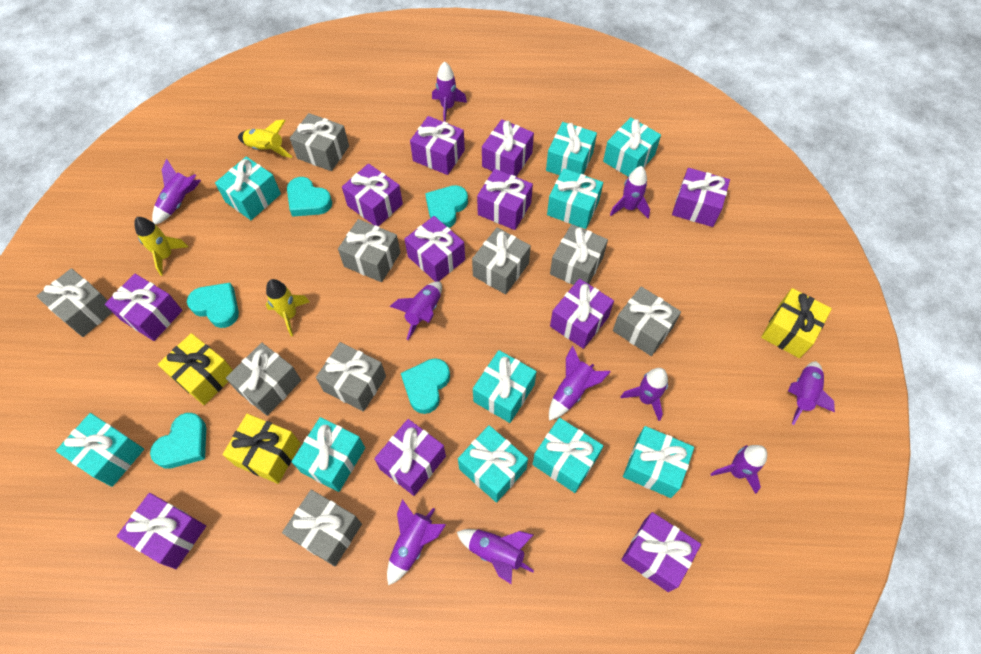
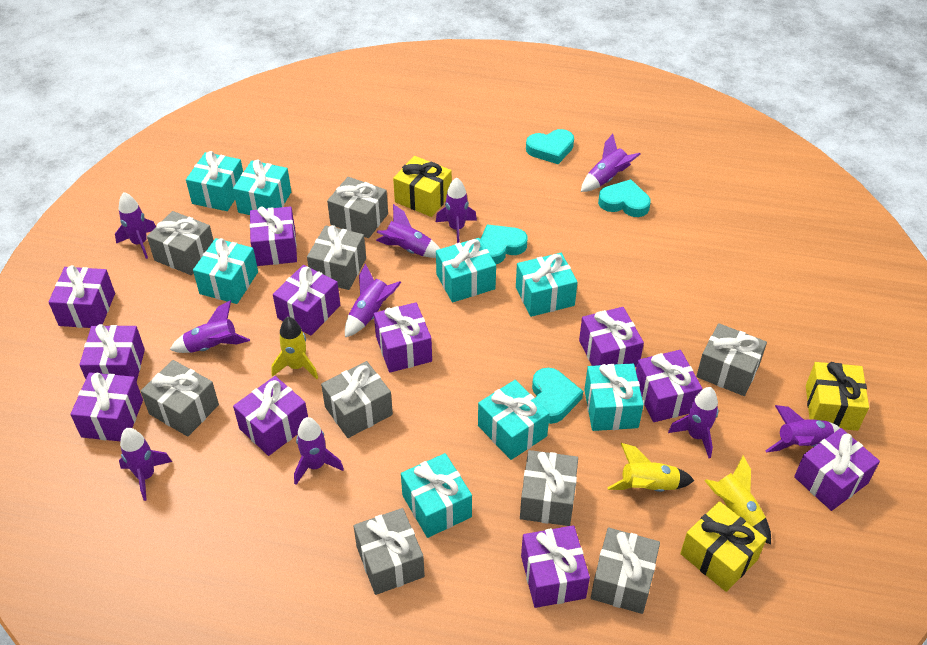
turquoise gift: [56,413,144,487] [215,157,281,220] [292,417,365,492] [458,425,528,503] [473,350,537,423] [532,418,603,493] [546,122,597,175] [547,168,603,229] [603,117,661,177] [623,426,694,498] = 10 -> [186,151,243,211] [193,238,258,304] [233,159,291,215] [401,453,472,538] [436,238,496,302] [478,380,550,460] [516,253,578,317] [584,363,644,431] = 8
turquoise heart: [150,413,206,469] [187,283,239,328] [287,177,332,217] [401,358,450,414] [425,185,468,228] = 5 -> [481,224,527,264] [526,129,574,164] [532,368,583,424] [598,179,651,217] = 4

